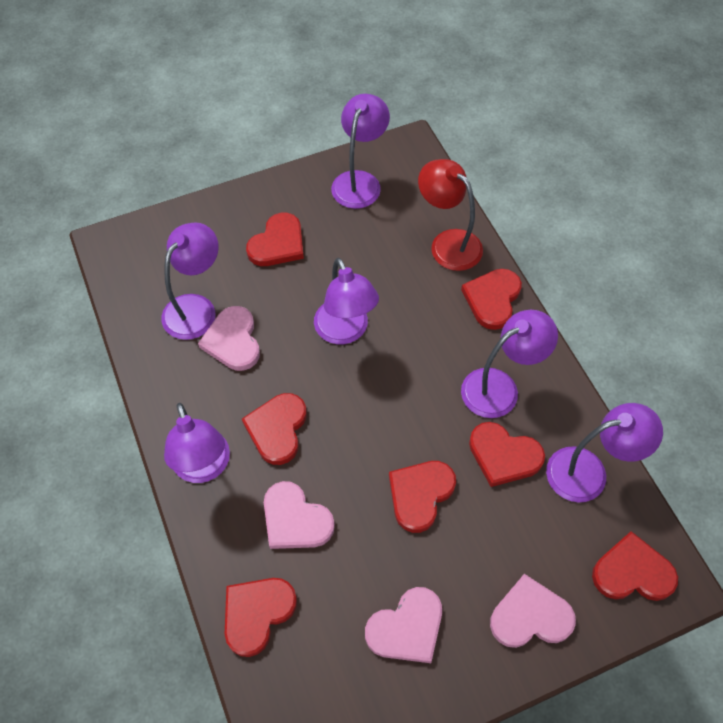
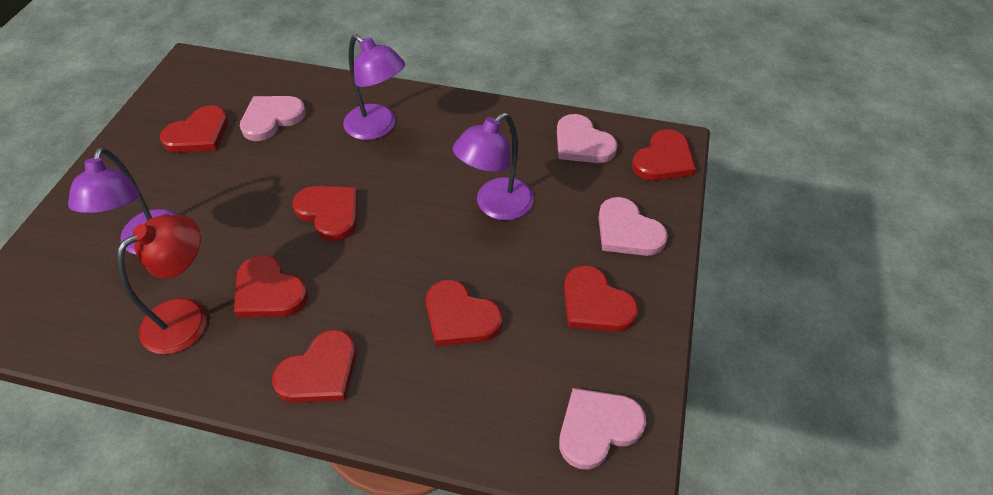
purple lamp: [161,222,219,340] [164,403,230,483] [314,258,379,344] [331,94,390,209] [461,310,558,418] [546,403,663,503] = 6 -> [68,147,177,255] [343,34,405,140] [453,113,534,220] = 3

